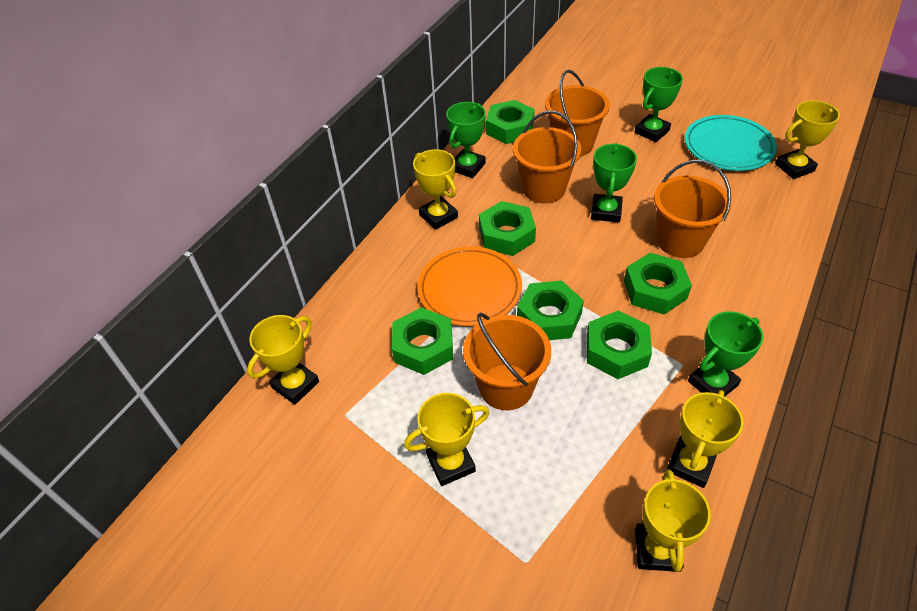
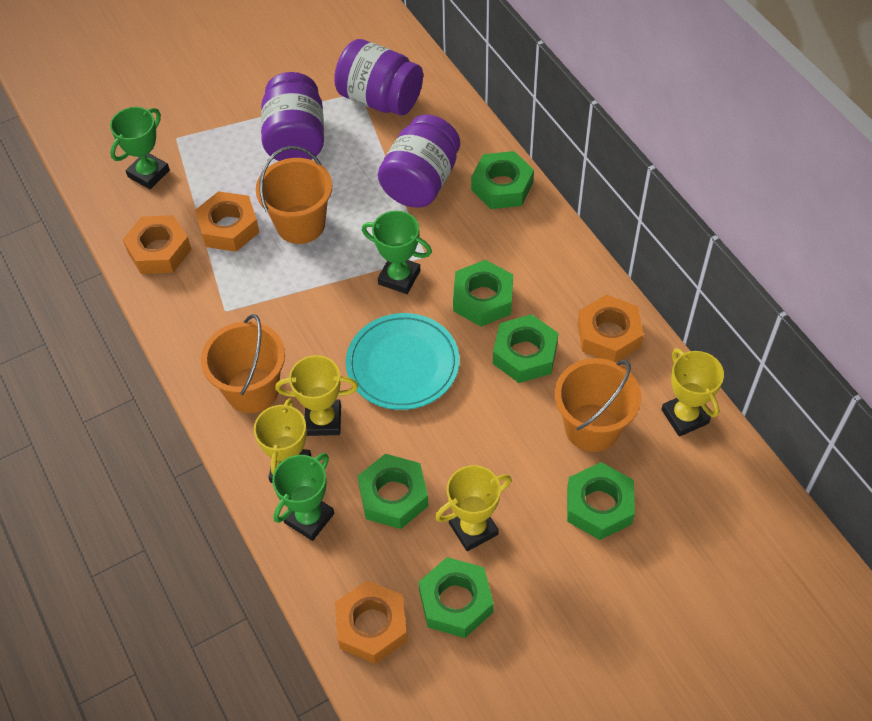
green trophy: [446,102,486,178] [591,143,637,223] [634,67,683,142] [688,311,763,397] = 4 -> [110,107,170,189] [272,453,334,541] [362,211,432,294] = 3
orange bucket: [463,313,551,411] [513,111,581,203] [545,70,610,157] [654,160,731,258] = 4 -> [201,314,285,413] [256,146,332,244] [555,358,641,452] = 3
orange nut: none = 0 -> [123,215,192,274] [195,191,260,252] [335,580,408,664] [578,295,644,362] = 4
orange plate: [417,246,522,326] = 1 -> none = 0
purple jar: none = 0 -> [261,72,324,161] [334,39,423,116] [378,114,460,207] = 3
yellow trophy: [247,315,319,405] [404,393,490,486] [413,149,458,230] [635,469,711,572] [666,390,743,488] [775,100,840,179] = 6 -> [254,398,311,483] [275,355,358,436] [435,465,512,551] [661,348,724,437] = 4

